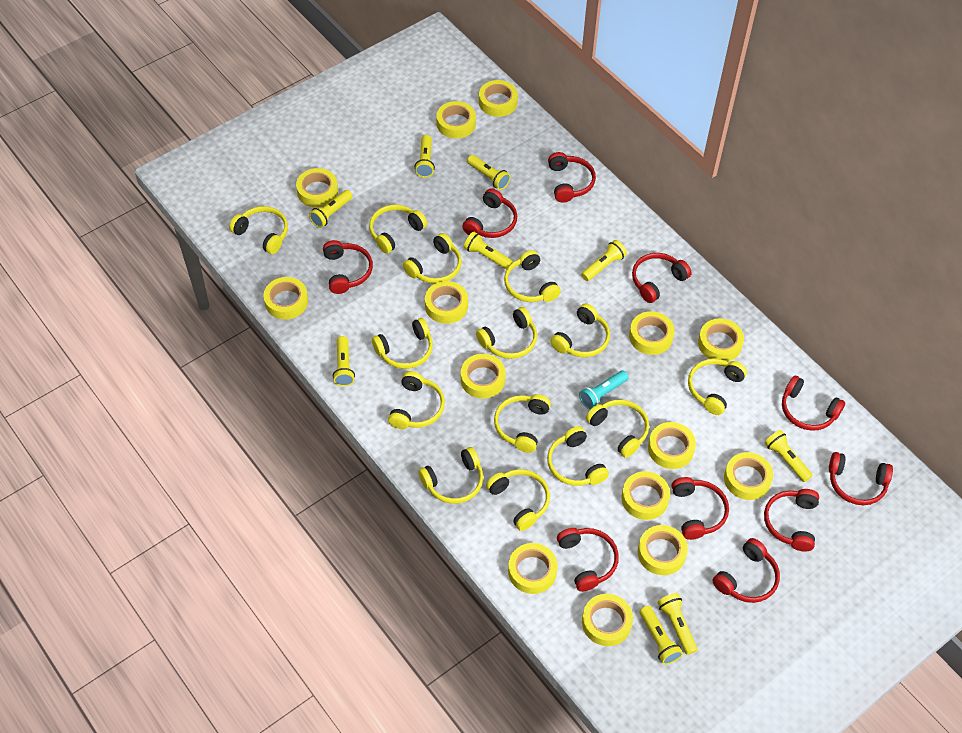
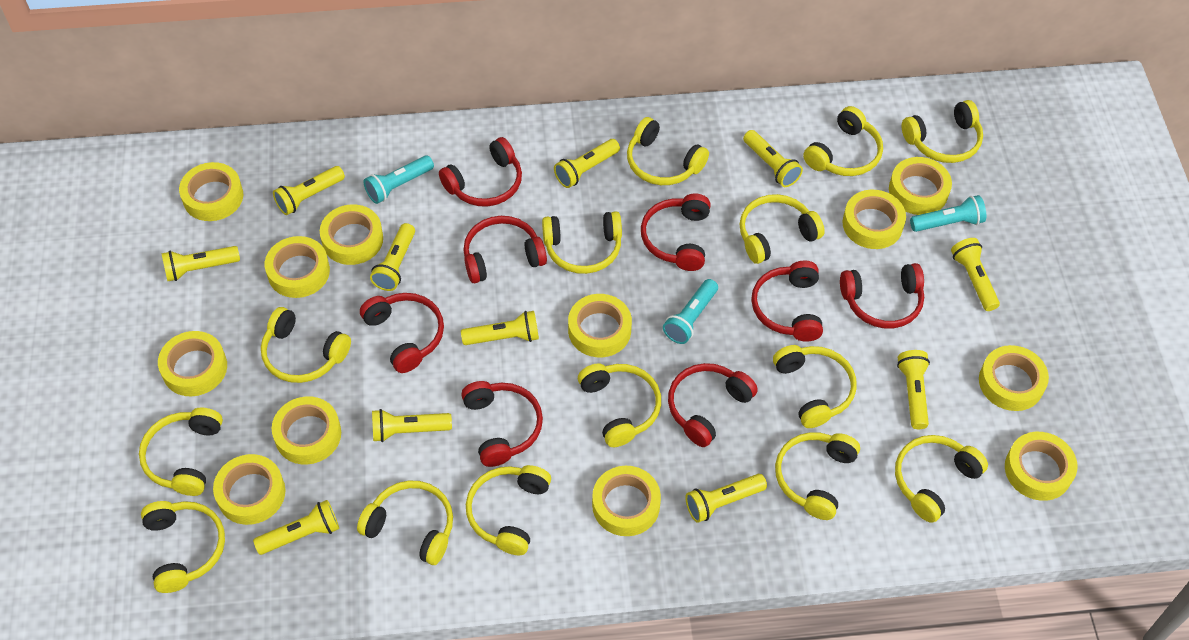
red headphones: [323,240,373,294] [462,188,517,238] [548,152,596,203] [557,528,619,592] [632,253,692,303] [672,477,729,540] [713,538,780,603] [764,489,819,551] [782,375,845,431] [829,452,893,505] = 10 -> [360,293,444,373] [439,137,522,207] [461,381,543,467] [463,216,547,283] [641,193,711,271] [668,363,758,447] [751,261,823,342] [840,263,924,328] = 8
turquoise flashlight: [579,370,629,409] = 1 -> [363,156,434,204] [663,279,718,344] [910,195,986,232] = 3
yellow flashlight: [309,190,353,228] [333,336,355,386] [415,135,435,177] [464,232,513,270] [467,155,511,190] [581,240,627,281] [640,606,683,665] [657,593,698,655] [765,430,813,482] = 9 -> [162,246,240,281] [253,500,339,555] [273,166,345,215] [370,223,415,291] [372,409,452,442] [461,311,539,345] [554,139,620,188] [685,474,767,523] [743,130,803,187] [897,350,930,429] [951,238,1000,311] = 11
yellow tape: [264,277,308,320] [296,168,338,207] [425,281,468,324] [436,101,476,139] [461,354,506,399] [479,80,518,117] [508,543,558,594] [582,594,633,646] [622,471,670,520] [629,311,675,355] [638,525,688,575] [648,422,696,469] [698,318,744,362] [724,452,773,500] = 14 -> [158,331,227,396] [179,162,243,221] [213,454,285,525] [265,236,330,298] [272,397,341,464] [320,204,383,265] [568,294,632,357] [592,466,661,536] [842,190,906,249] [889,157,952,215] [979,345,1049,411] [1005,432,1077,501] = 12

